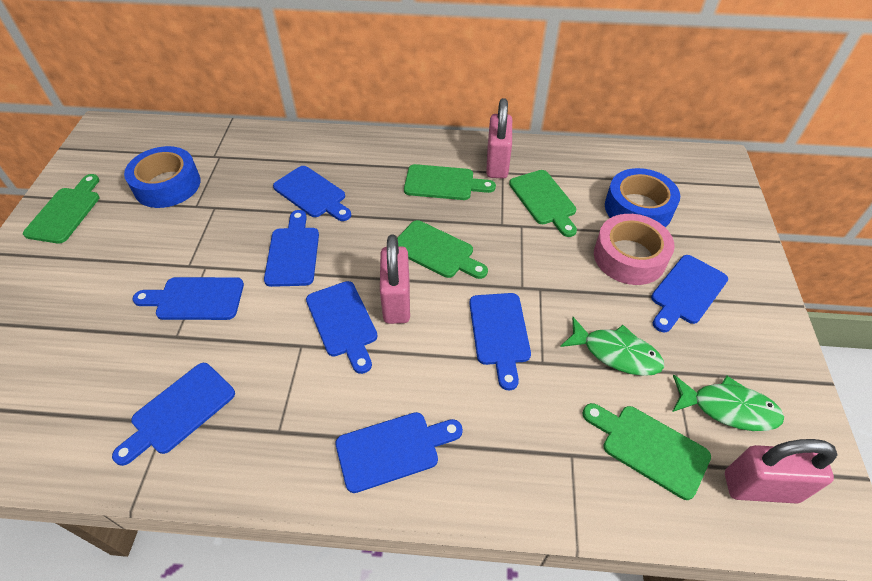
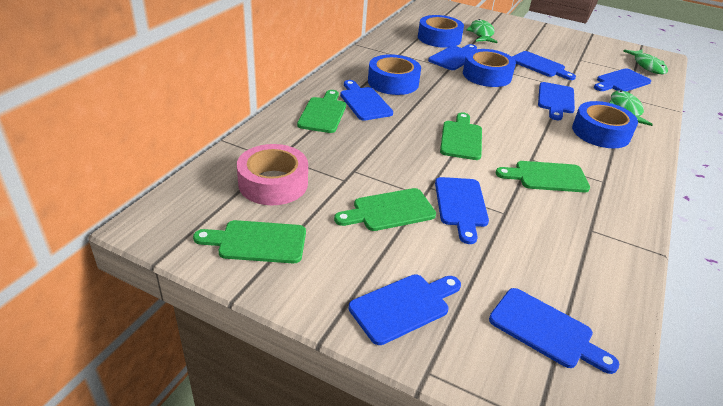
blue tape: [124,146,201,208] [605,168,680,227] = 2 -> [368,54,421,95] [418,15,464,48] [463,49,516,87] [572,101,638,148] = 4
green fish: [560,317,664,376] [672,375,784,431] = 2 -> [466,19,497,43] [609,90,653,126] [623,50,668,74] = 3
pink padlock: [380,235,410,324] [486,98,512,179] [725,439,838,503] = 3 -> none = 0

